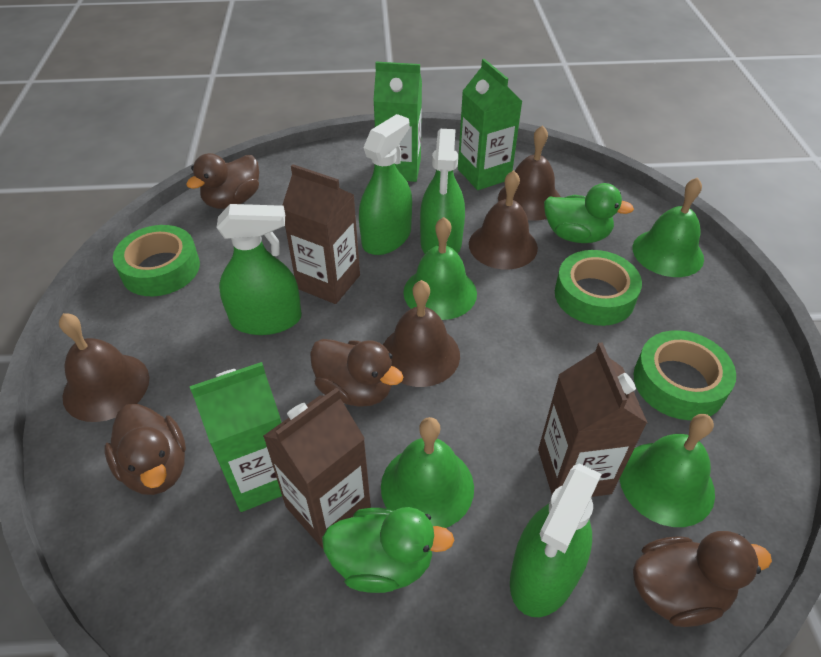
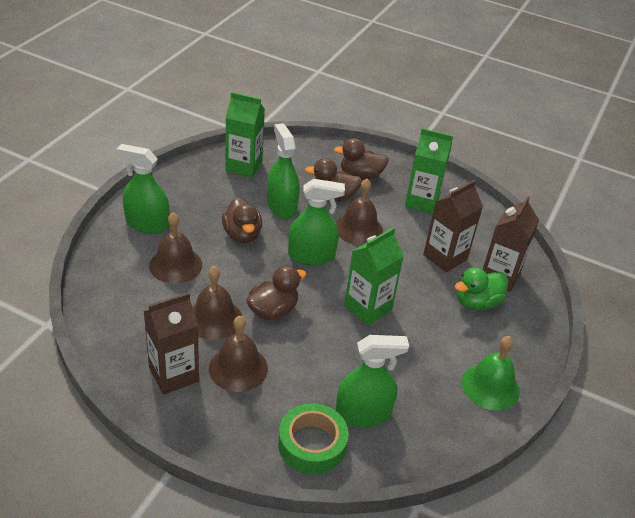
green bell: [381,417,474,528] [403,217,477,320] [619,414,715,527] [633,177,704,277] = 4 -> [462,336,520,411] = 1
green duck: [322,507,454,593] [544,183,634,243] = 2 -> [455,267,509,310] = 1
green tape: [113,225,200,296] [555,250,642,326] [634,330,736,420] = 3 -> [278,403,349,474] = 1

